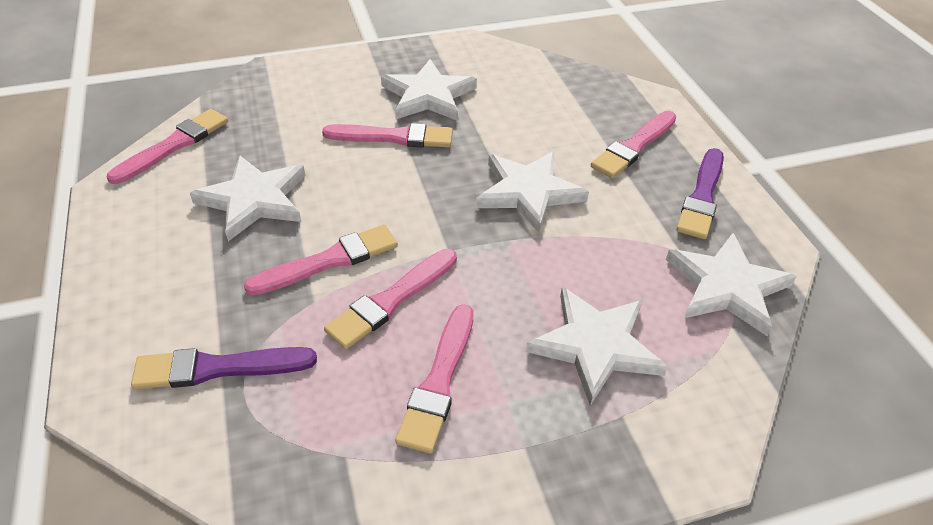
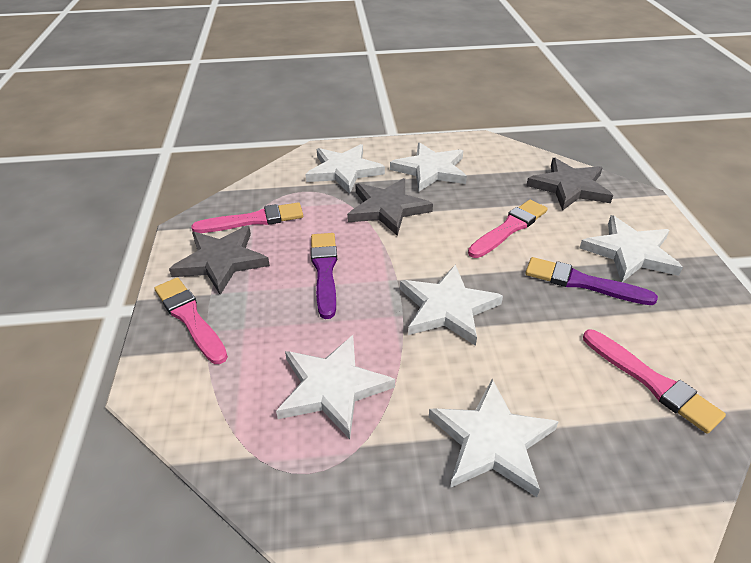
grey star: none = 0 -> [169,226,270,295] [347,178,433,236] [526,158,613,211] = 3
pink brush: [107,109,228,184] [244,225,398,296] [322,123,453,147] [324,249,457,349] [395,304,474,453] [591,111,676,178] = 6 -> [154,277,228,364] [191,202,303,233] [468,200,548,258] [583,330,726,434] = 4
white star: [190,155,305,241] [381,59,477,121] [476,151,589,233] [526,287,668,406] [666,233,797,337] = 5 -> [276,335,395,439] [305,144,385,194] [390,142,467,192] [400,264,503,346] [429,379,559,497] [580,215,683,282] = 6

